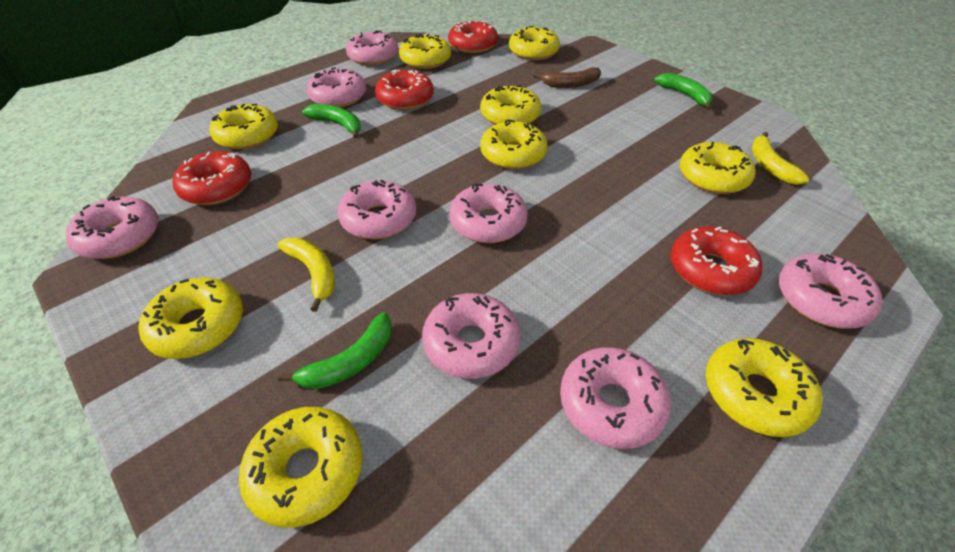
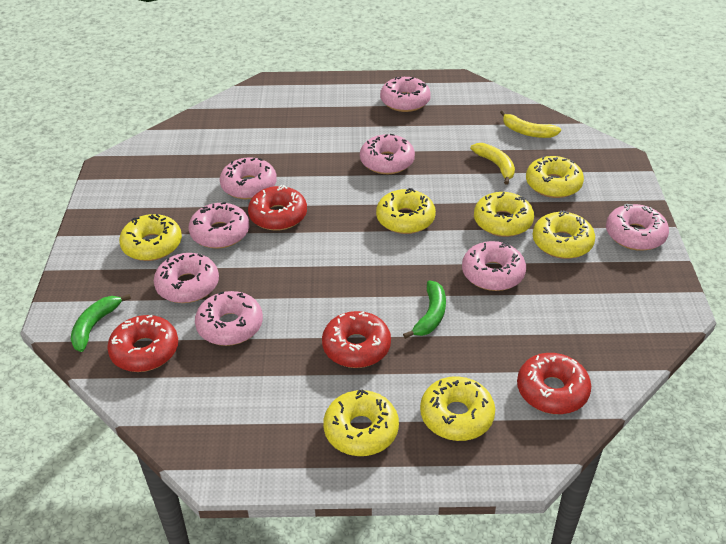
brown banana: [534,67,601,88] = 1 -> none = 0
green banana: [278,312,392,389] [302,104,361,138] [654,73,713,110] = 3 -> [71,294,131,352] [403,281,446,339] = 2
yellow donut: [139,277,243,359] [209,104,278,150] [239,407,363,528] [399,34,451,69] [480,85,541,125] [480,119,548,169] [509,26,560,60] [680,142,756,194] [706,338,823,437] = 9 -> [119,214,182,261] [323,390,399,456] [376,188,436,234] [420,376,495,441] [474,192,534,237] [526,156,584,198] [532,210,595,259] = 7

